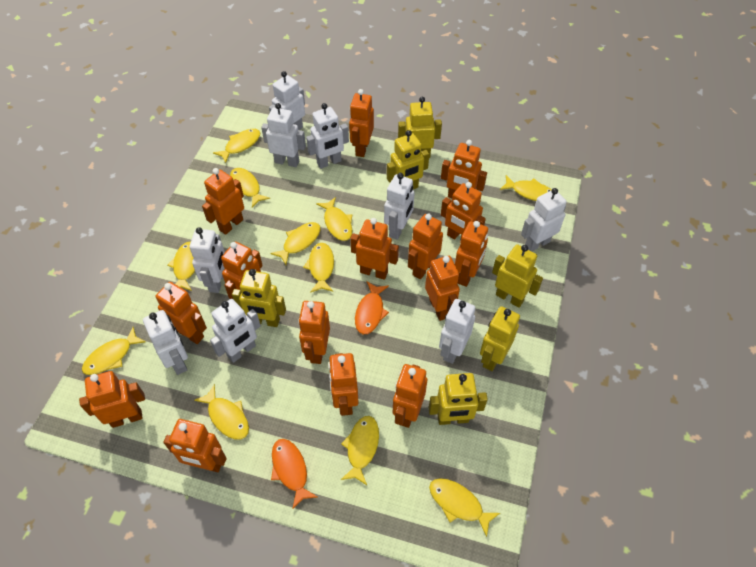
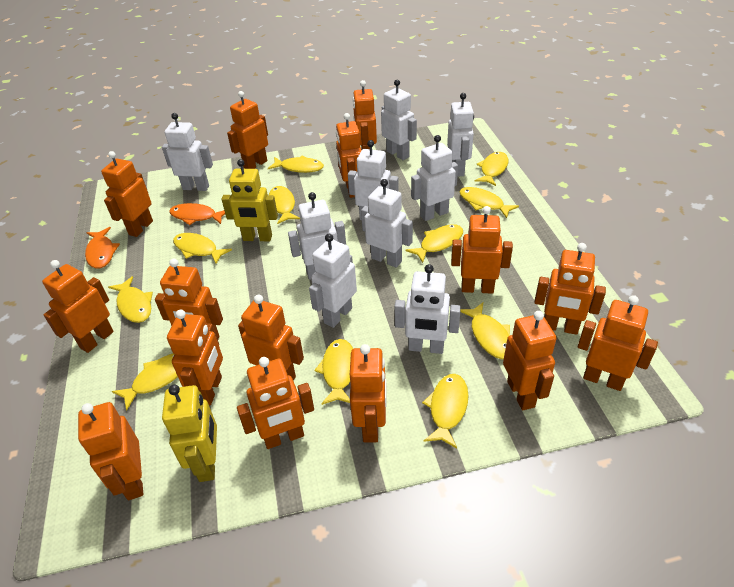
yellow robot: [232,269,286,327] [387,130,429,189] [398,97,442,158] [429,373,488,425] [480,306,520,371] [492,244,543,308] = 6 -> [162,384,217,482] [221,159,278,241] = 2

